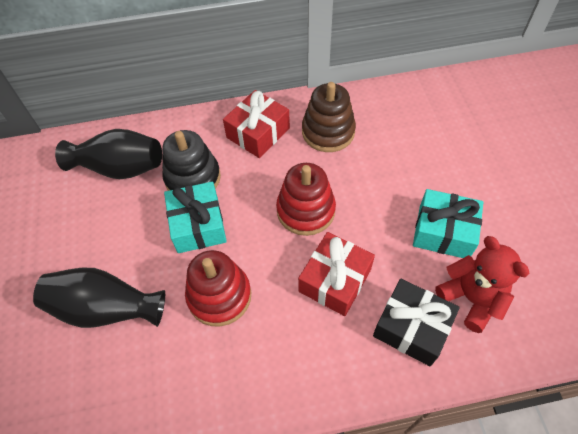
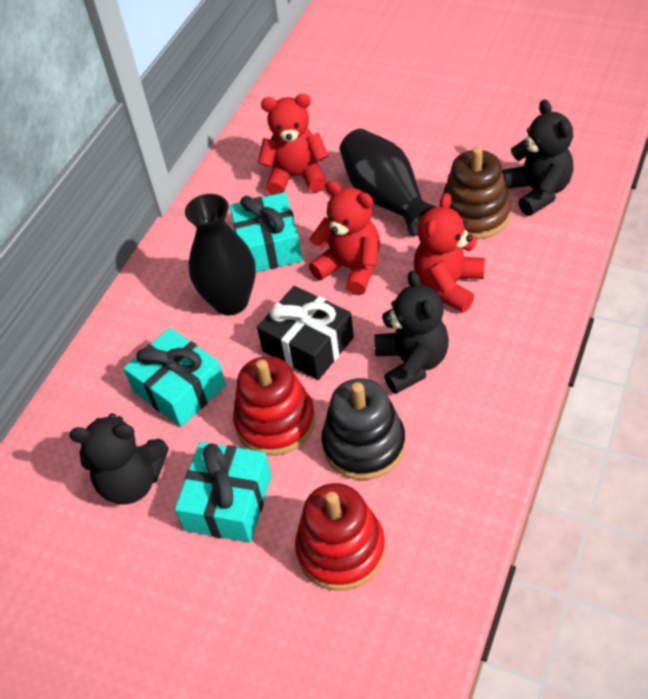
black teddy bear: none = 0 -> [69,413,169,505] [374,270,449,394] [502,99,573,216] = 3
red gift: [223,90,290,158] [298,232,375,316] = 2 -> none = 0
red teddy bear: [435,236,530,333] = 1 -> [258,94,329,195] [309,181,380,295] [414,193,485,312] = 3
turquoise gift: [164,182,227,253] [413,189,483,258] = 2 -> [123,328,226,427] [175,442,272,543] [230,192,302,272] = 3

